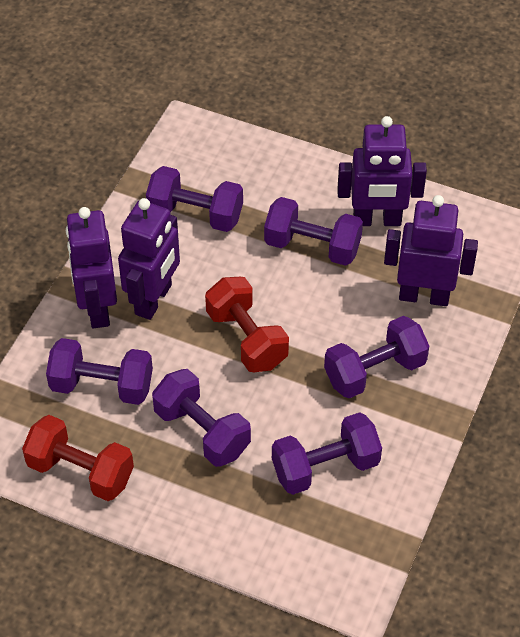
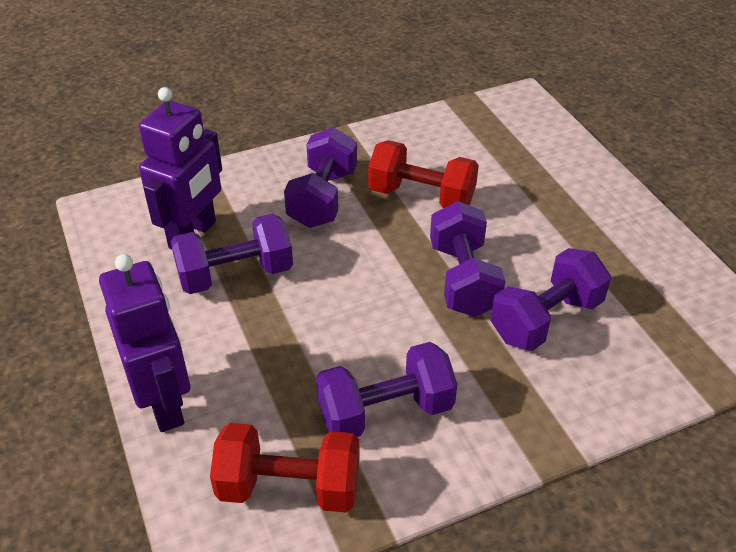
purple dumbbell: [46,338,153,405] [146,166,243,232] [152,369,251,467] [264,197,363,266] [272,412,382,495] [324,316,429,398] = 6 -> [171,214,293,294] [284,127,357,228] [316,342,458,437] [430,201,505,317] [490,248,611,351] = 5
purple robot: [66,207,117,328] [118,198,180,320] [337,116,427,226] [384,195,478,306] = 4 -> [99,254,190,432] [139,87,222,249] = 2

